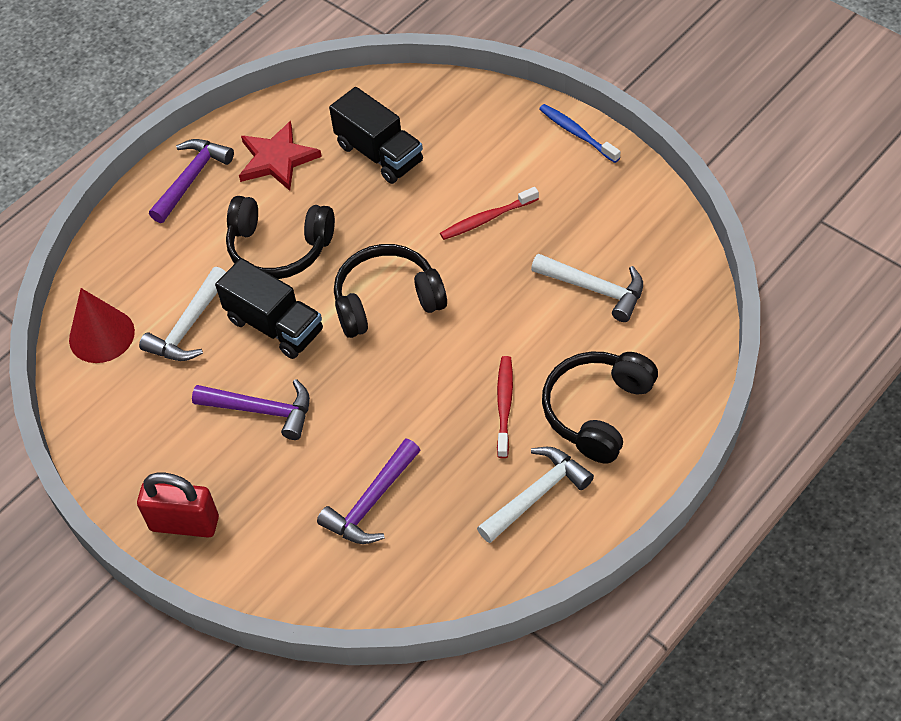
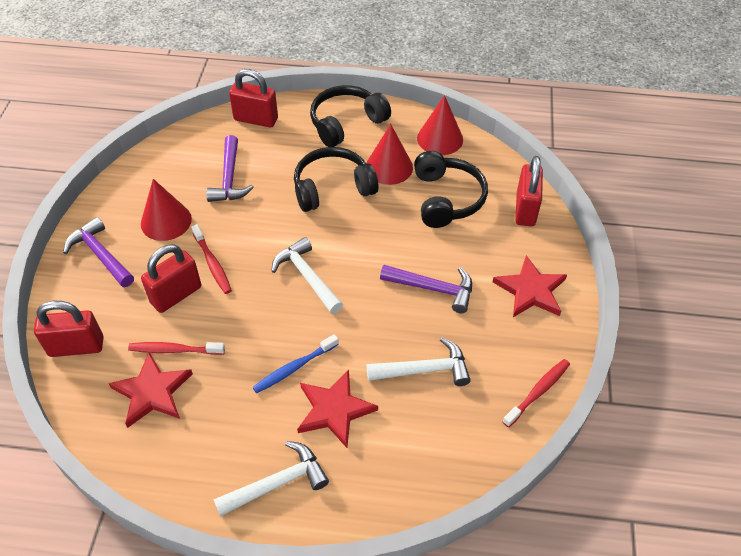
black truck: [215,258,323,359] [329,87,423,184] = 2 -> none = 0
red cone: [69,288,135,363] = 1 -> [141,179,192,241] [366,124,413,185] [417,95,463,155] = 3
red padlock: [137,473,219,538] = 1 -> [34,301,104,357] [141,244,201,313] [229,69,278,127] [515,156,543,226] = 4
red star: [239,121,322,191] = 1 -> [108,352,193,428] [297,370,378,448] [493,255,567,317] = 3
red toothbrush: [440,187,539,240] [497,356,513,458] = 2 -> [128,342,225,355] [191,224,232,294] [502,359,570,427] = 3

